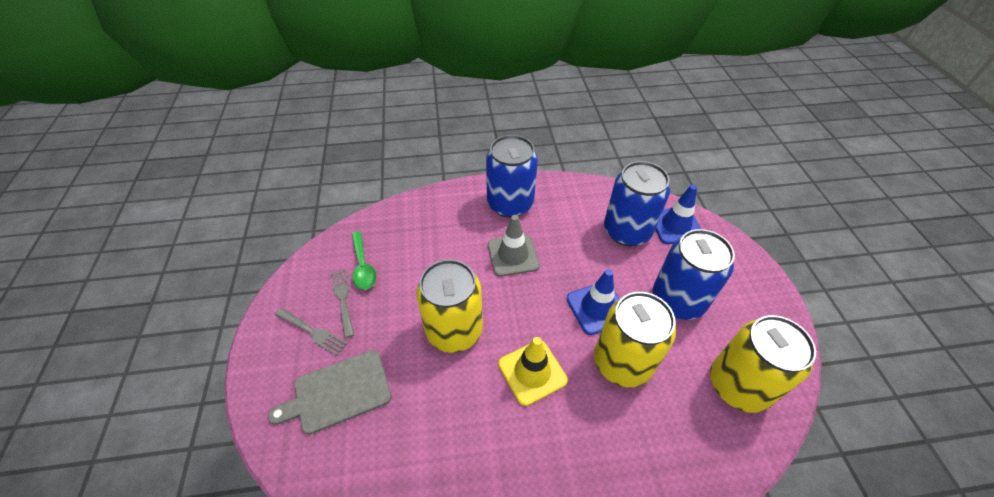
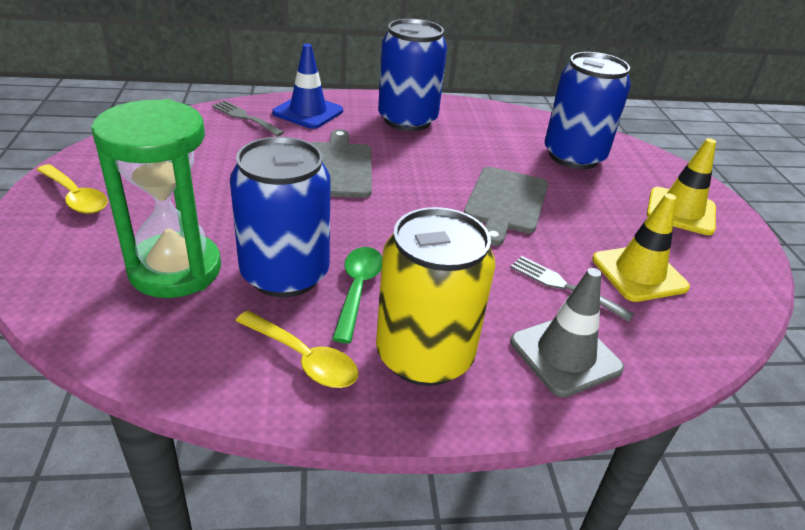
blue traffic cone: [567,269,619,335] [655,185,701,244] = 2 -> [272,44,343,129] = 1
green hourglass: none = 0 -> [91,99,221,298] = 1
grey cutting board: [268,350,392,435] = 1 -> [310,129,372,198] [464,167,548,246] = 2
yellow can: [416,259,483,353] [594,292,676,387] [710,315,816,413] = 3 -> [376,207,496,386] = 1
yellow spoon: none = 0 -> [37,164,108,214] [236,311,358,388] = 2
yellow traffic cone: [498,337,568,406] = 1 -> [592,193,690,302] [647,138,716,235] = 2

